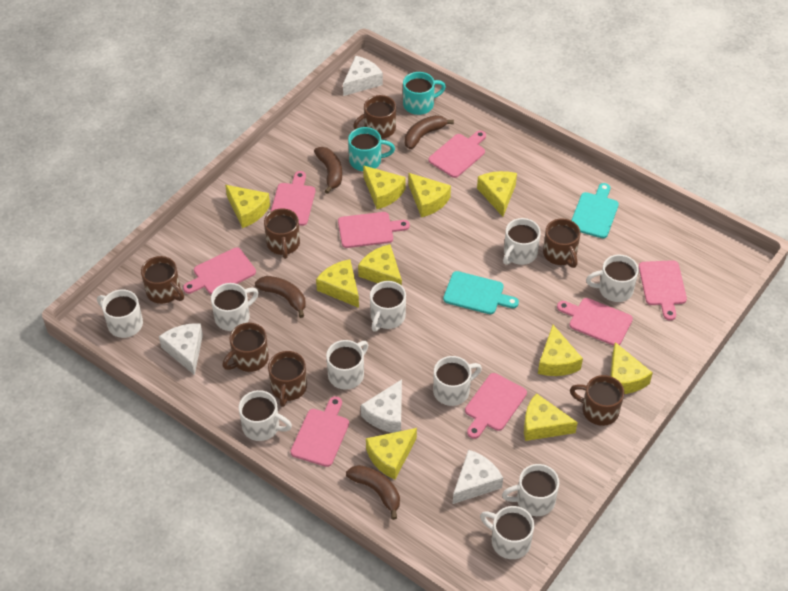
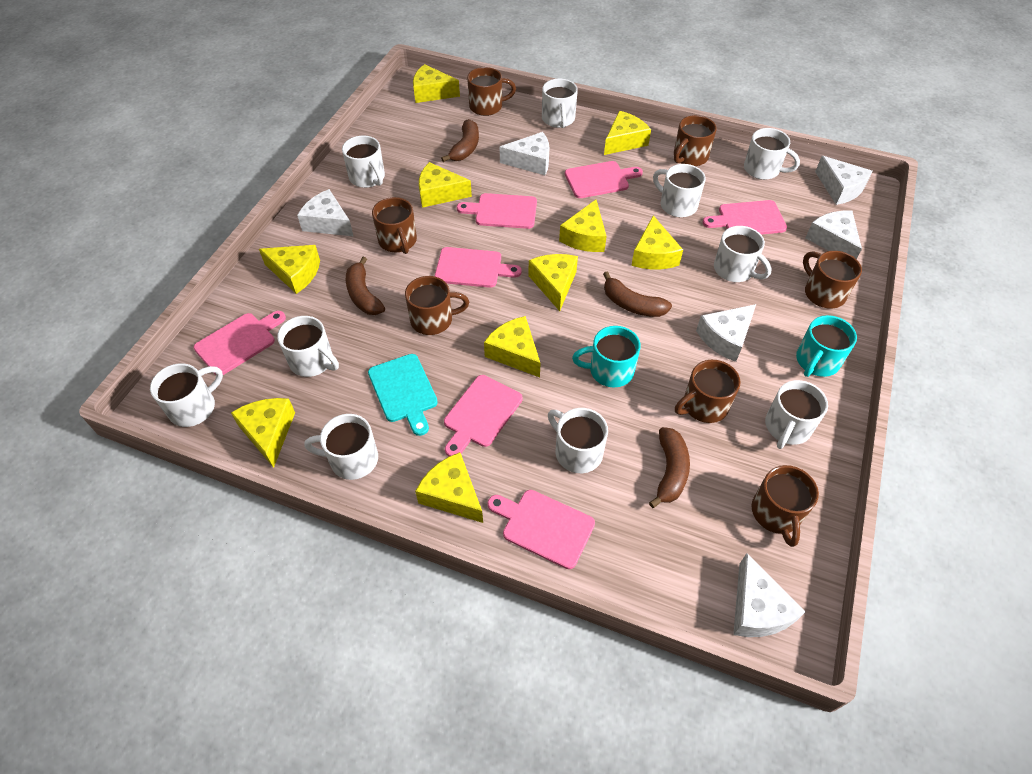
pink cutting board: [183,247,256,295] [271,171,315,226] [290,396,349,467] [338,212,410,248] [429,131,486,178] [465,373,527,439] [557,298,633,346] [639,260,687,321] = 8 -> [194,311,286,375] [435,247,522,288] [444,375,522,457] [457,193,537,229] [488,490,595,569] [565,161,643,198] [703,200,787,235] = 7
turquoise cutting board: [443,271,519,314] [571,183,619,238] = 2 -> [368,354,438,436] = 1
white cheese: [159,323,203,375] [343,56,383,96] [361,379,402,433] [453,450,503,504] = 4 -> [297,189,353,236] [500,132,549,175] [696,304,756,362] [733,553,805,637] [806,211,862,259] [815,156,873,205] = 6

